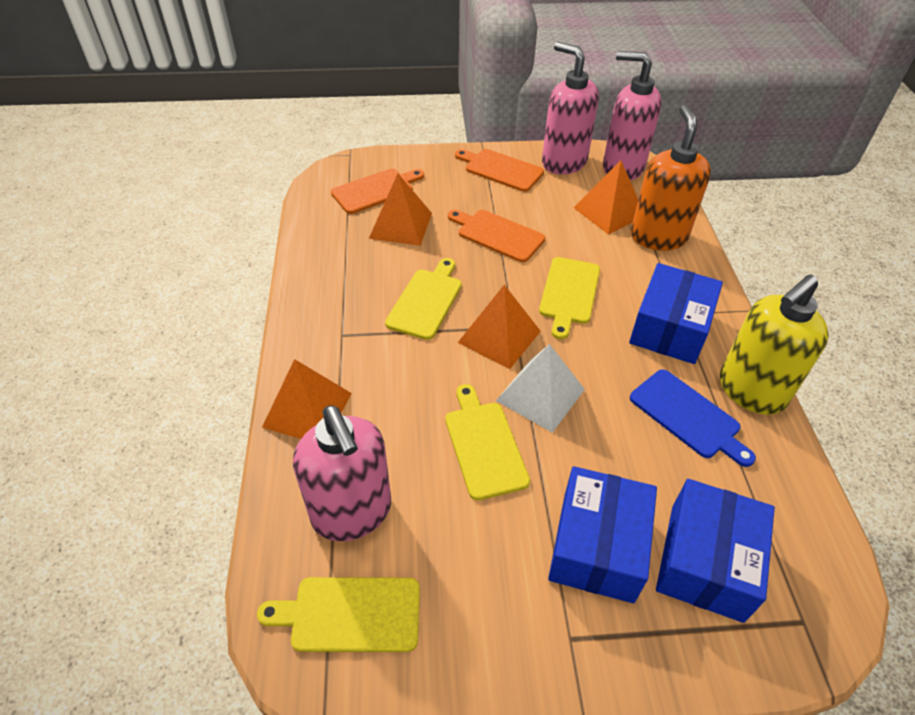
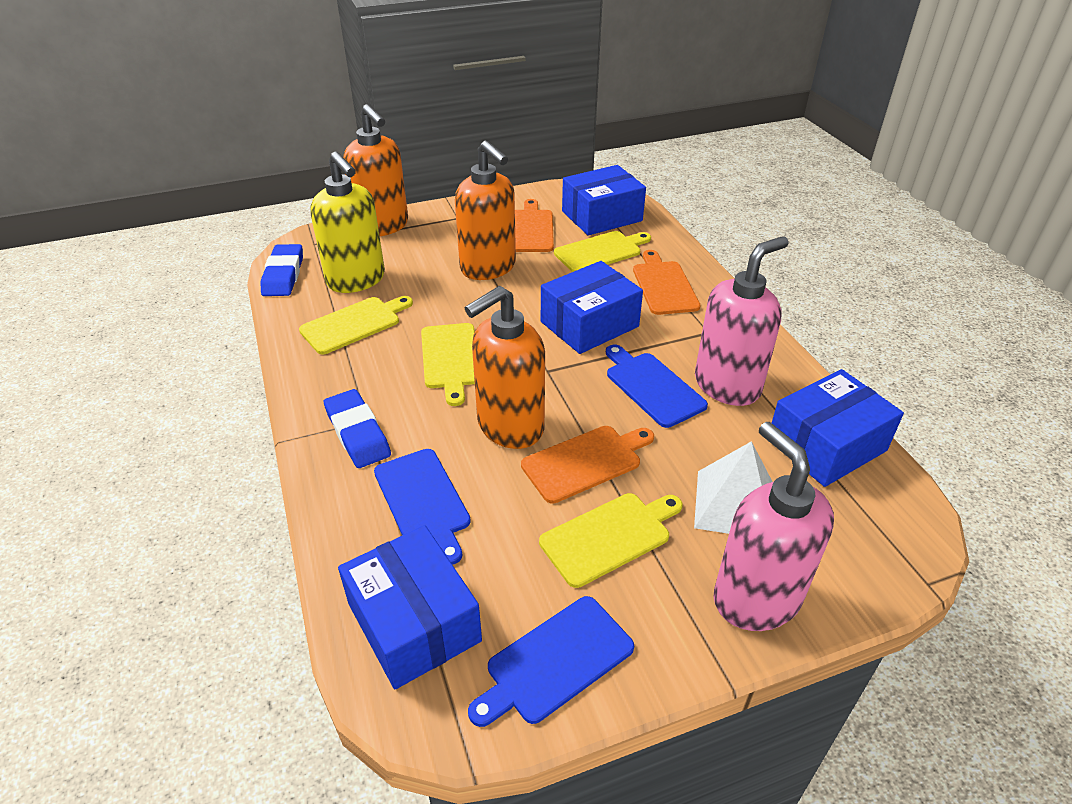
blue box: [548,466,657,603] [629,263,723,364] [656,479,775,623] = 3 -> [338,525,482,689] [541,261,643,354] [562,165,646,235] [772,369,904,487] = 4
blue cutting board: [630,369,756,467] = 1 -> [374,449,471,565] [468,596,634,727] [606,344,708,428] = 3
blue eraser: none = 0 -> [260,244,303,296] [324,389,391,468] = 2
orange pyramid: [262,359,352,439] [369,174,432,246] [458,285,541,369] [574,160,638,235] = 4 -> none = 0
orange soap dispenser: [631,105,711,251] = 1 -> [343,104,408,236] [455,141,516,280] [465,286,545,449] = 3
pink soap dispenser: [293,405,391,541] [542,42,599,175] [603,51,662,181] = 3 -> [695,236,788,406] [714,422,834,631] = 2

